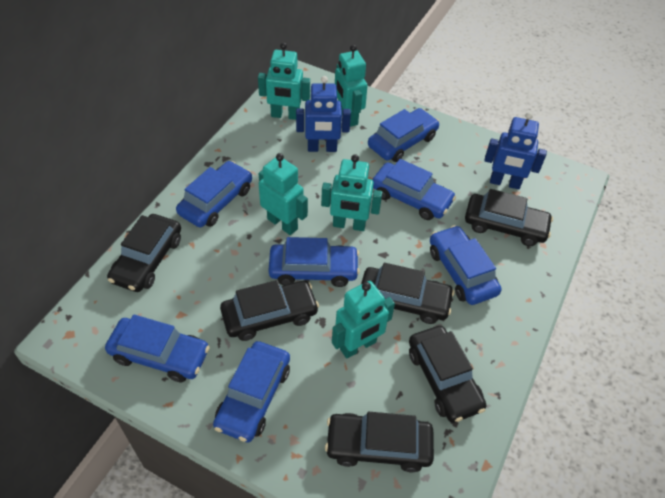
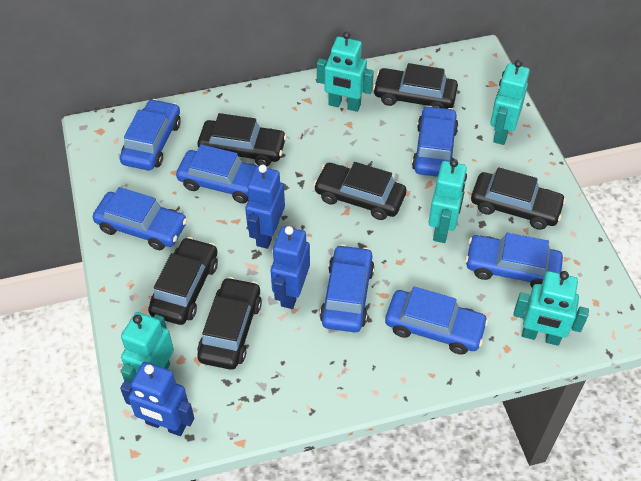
blue robot: [296,76,351,152] [484,112,547,189] = 2 -> [120,362,194,436] [245,165,285,249] [271,226,310,309] = 3

